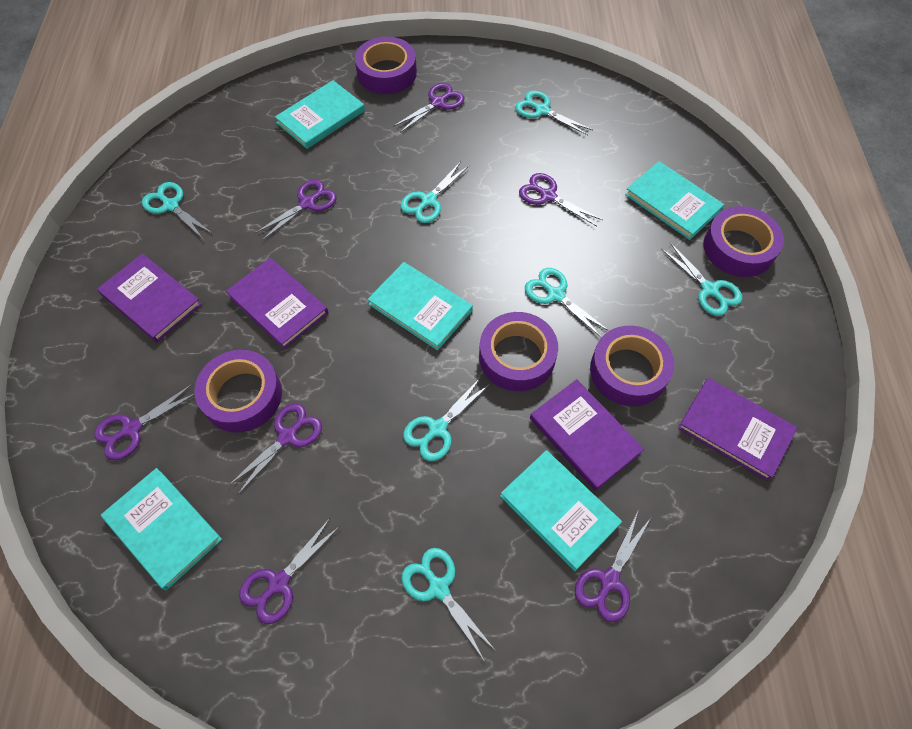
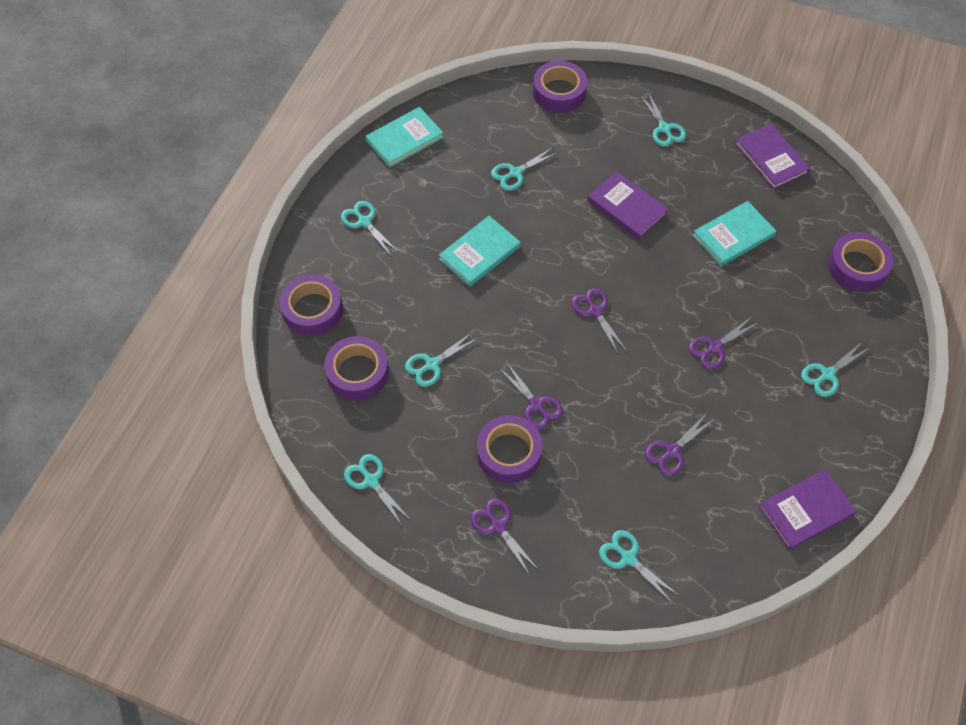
purple book: [97,253,202,342] [226,258,328,349] [530,379,644,491] [678,378,797,481] = 4 -> [587,171,669,239] [735,124,811,190] [759,469,857,550] = 3
purple scissors: [94,384,195,460] [228,403,322,495] [239,517,340,624] [255,180,337,240] [393,83,464,133] [519,173,602,226] [575,512,651,622] = 7 -> [470,498,539,574] [498,363,563,429] [571,288,627,353] [645,413,716,476] [689,317,758,369] = 5
turquoise book: [101,468,222,590] [275,80,365,149] [368,262,473,351] [500,450,622,571] [625,161,724,240] = 5 -> [365,107,444,168] [439,216,521,287] [693,201,776,266] = 3

